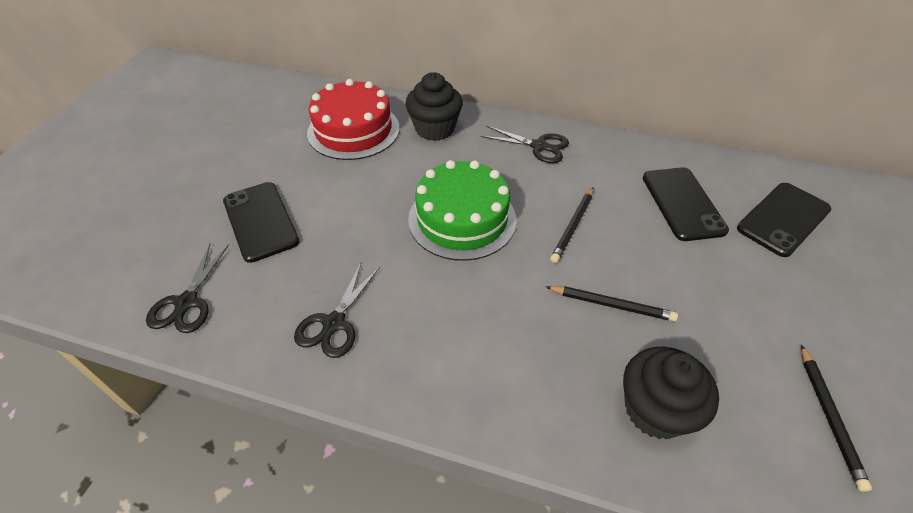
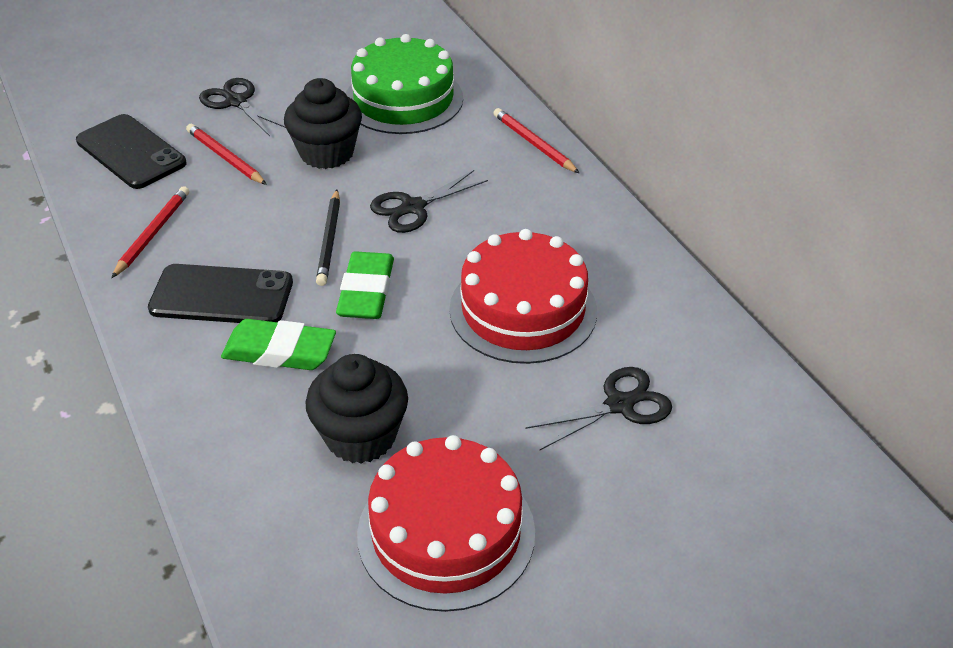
black pencil: [546,286,678,322] [550,188,593,263] [801,345,872,492] = 3 -> [316,190,340,286] = 1
black phone: [223,182,300,263] [643,167,729,241] [737,183,831,257] = 3 -> [76,114,187,189] [148,264,293,323] = 2
green eraser: none = 0 -> [221,319,336,370] [336,251,394,319] = 2
red cake: [307,79,400,160] = 1 -> [357,435,535,612] [449,229,597,364] = 2
red pencil: none = 0 -> [112,186,189,278] [186,124,267,185] [493,108,579,173] = 3

